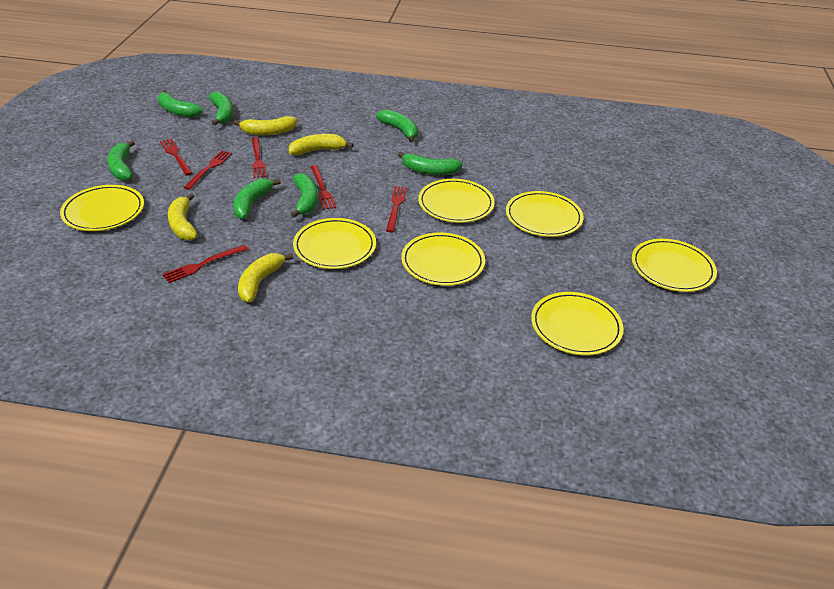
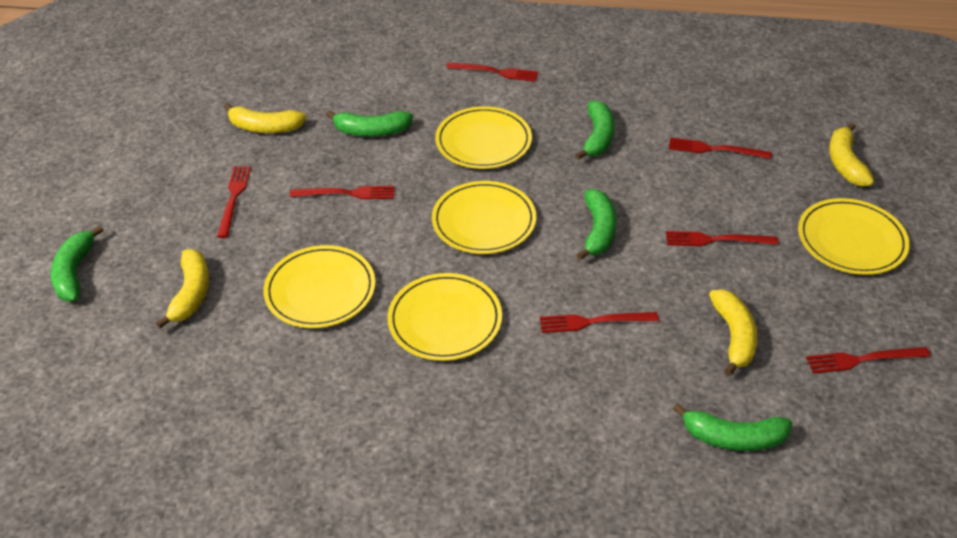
green banana: [107,140,135,181] [158,90,203,117] [209,92,233,126] [233,178,281,219] [291,173,318,218] [376,110,418,143] [398,152,463,175] = 7 -> [51,225,103,301] [326,110,413,137] [575,100,615,160] [577,189,617,260] [673,403,792,451] = 5
red fork: [160,139,192,175] [162,245,248,283] [183,150,232,190] [252,137,266,178] [311,165,336,210] [386,186,407,233] = 6 -> [217,166,251,238] [290,186,395,199] [447,62,538,82] [540,312,659,333] [666,231,778,246] [669,137,772,159] [806,347,930,374] = 7
yellow plate: [60,185,144,231] [293,218,376,269] [401,232,485,286] [418,179,495,223] [506,191,583,237] [531,292,624,355] [632,239,717,292] = 7 -> [263,245,376,328] [387,273,502,361] [432,181,536,254] [435,106,532,169] [798,198,910,275] = 5

